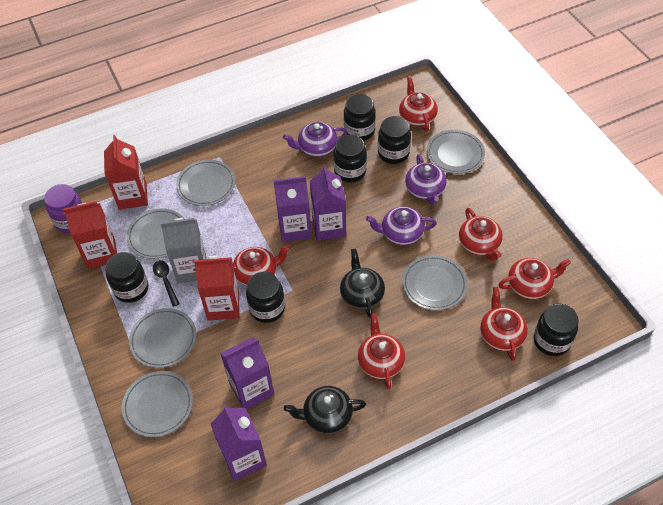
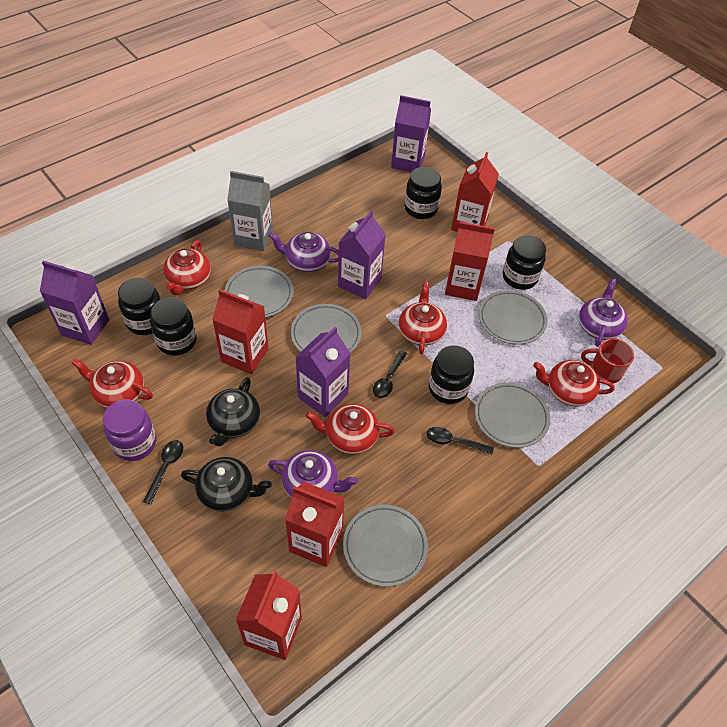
black jar: [105,252,148,303] [246,272,285,323] [333,134,367,183] [344,94,376,141] [378,116,411,164] [534,304,579,356] = 6 -> [118,278,161,335] [150,297,196,356] [405,167,442,219] [429,345,474,404] [503,235,546,290] = 5
black spoon: [153,260,180,307] = 1 -> [143,440,183,504] [373,350,407,398] [427,427,494,454] = 3
grey plate: [122,371,193,437] [127,208,185,259] [129,308,196,368] [176,160,235,206] [402,255,468,310] [427,130,485,174] = 6 -> [225,266,293,318] [291,304,362,353] [343,505,428,587] [475,382,550,448] [479,290,547,345] = 5
red carton: [63,201,117,269] [104,135,148,210] [194,256,240,321] = 3 -> [212,289,269,374] [236,571,302,660] [285,482,344,567] [445,222,495,301] [451,152,499,232] = 5
red mug: none = 0 -> [581,338,634,384] = 1
red teapot: [233,245,290,286] [358,313,405,389] [399,77,438,131] [459,208,503,261] [480,287,528,361] [498,258,571,299] = 6 -> [71,358,153,408] [163,240,211,295] [306,404,395,454] [399,281,447,354] [533,360,614,406] = 5

